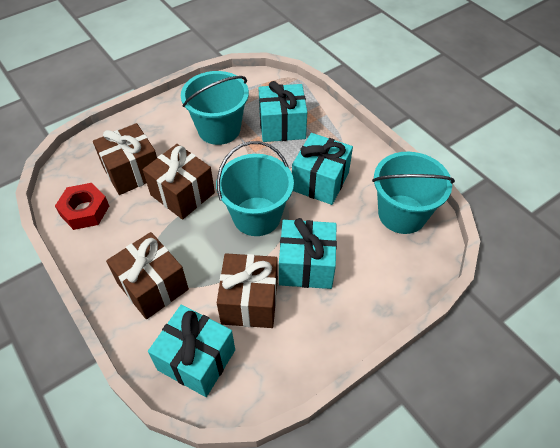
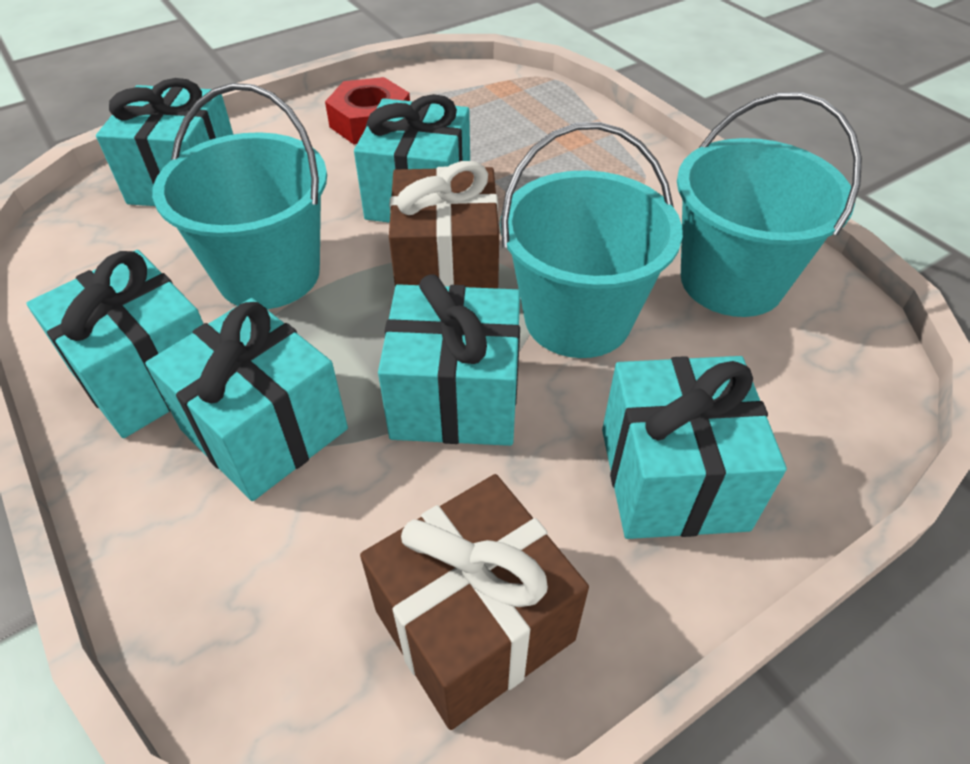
brown gift: [93,123,157,195] [106,232,189,319] [143,144,215,220] [217,253,278,328] = 4 -> [360,474,589,730] [389,161,499,289] = 2
turquoise gift: [148,304,235,397] [259,81,307,142] [279,218,337,289] [292,133,353,205] = 4 -> [26,250,203,438] [96,78,233,206] [145,298,348,501] [354,94,470,223] [378,274,520,446] [602,356,787,539] = 6

